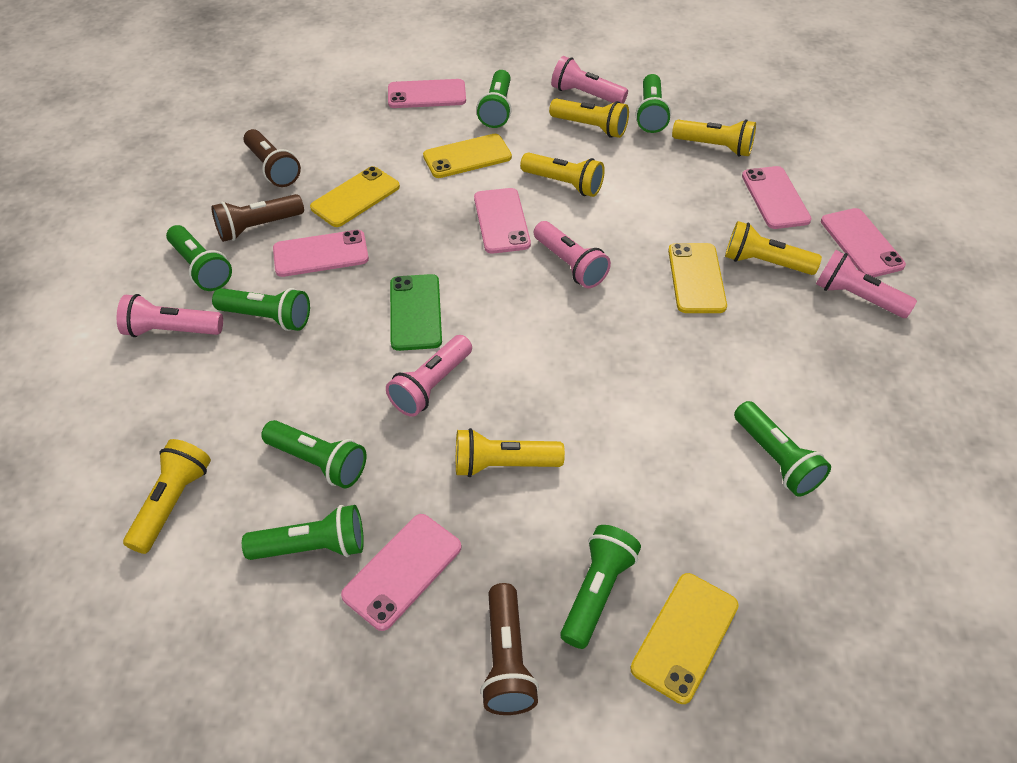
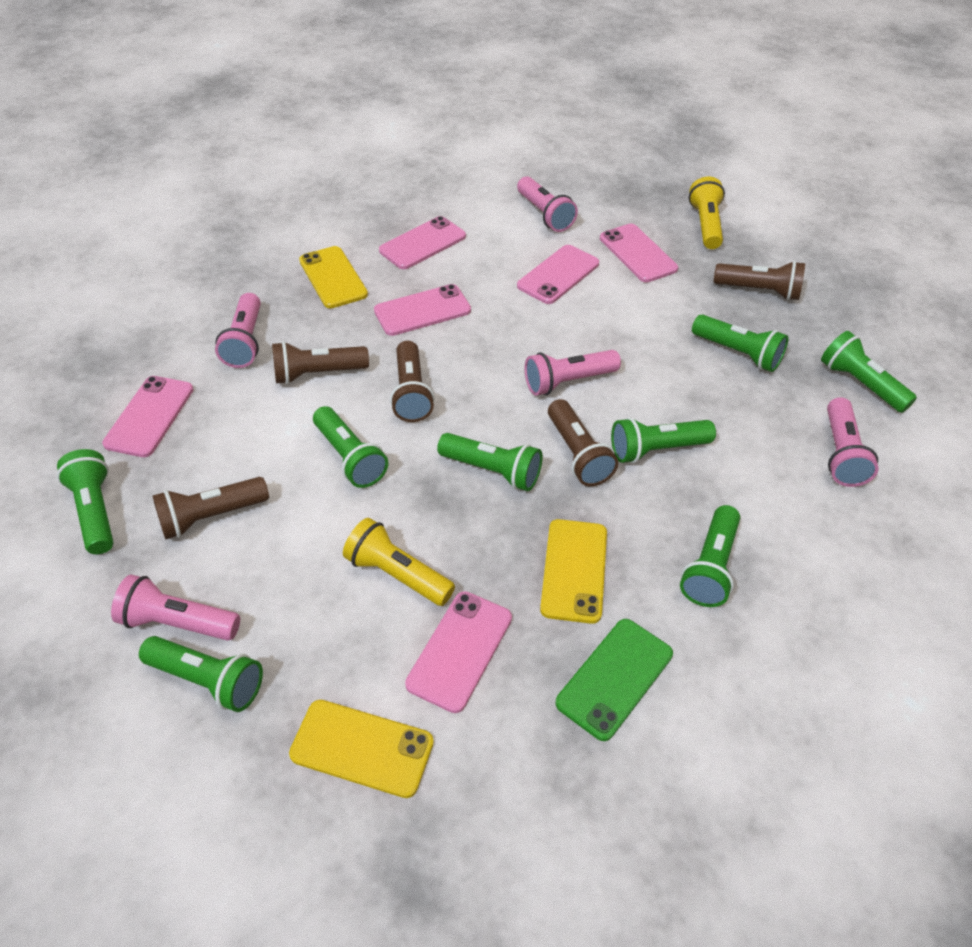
brown flashlight: [211,194,304,242] [244,129,301,187] [480,583,539,715] = 3 -> [152,477,269,540] [272,341,369,384] [390,341,435,422] [548,399,618,486] [714,261,805,300] = 5
yellow flashlight: [123,439,211,554] [456,428,565,477] [520,152,605,197] [549,98,629,138] [672,119,756,157] [725,221,822,275] = 6 -> [343,518,455,606] [689,177,725,249] = 2
yellow phone: [310,166,400,227] [423,134,512,178] [630,573,739,704] [668,243,727,313] = 4 -> [289,700,434,798] [299,246,368,308] [540,519,607,624] = 3

